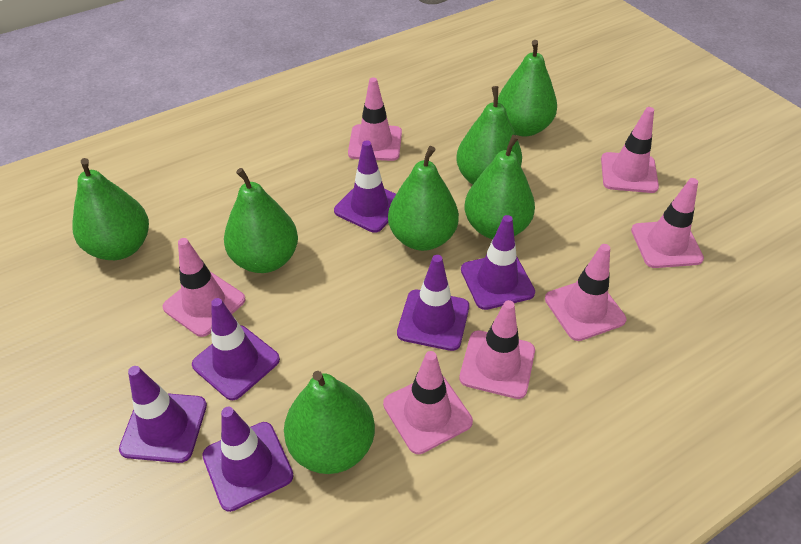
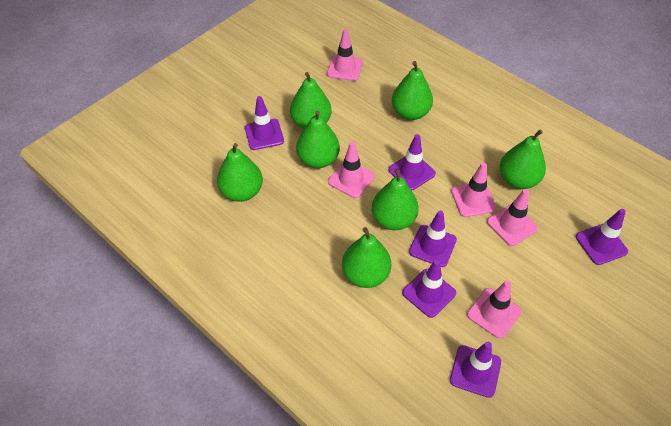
pink traffic cone: [162,238,246,337] [348,77,402,161] [383,351,473,454] [459,300,535,399] [545,244,626,341] [601,107,659,193] [631,178,704,268] = 7 -> [327,29,363,81] [328,142,375,198] [451,163,497,217] [467,280,522,339] [487,189,538,246] = 5

